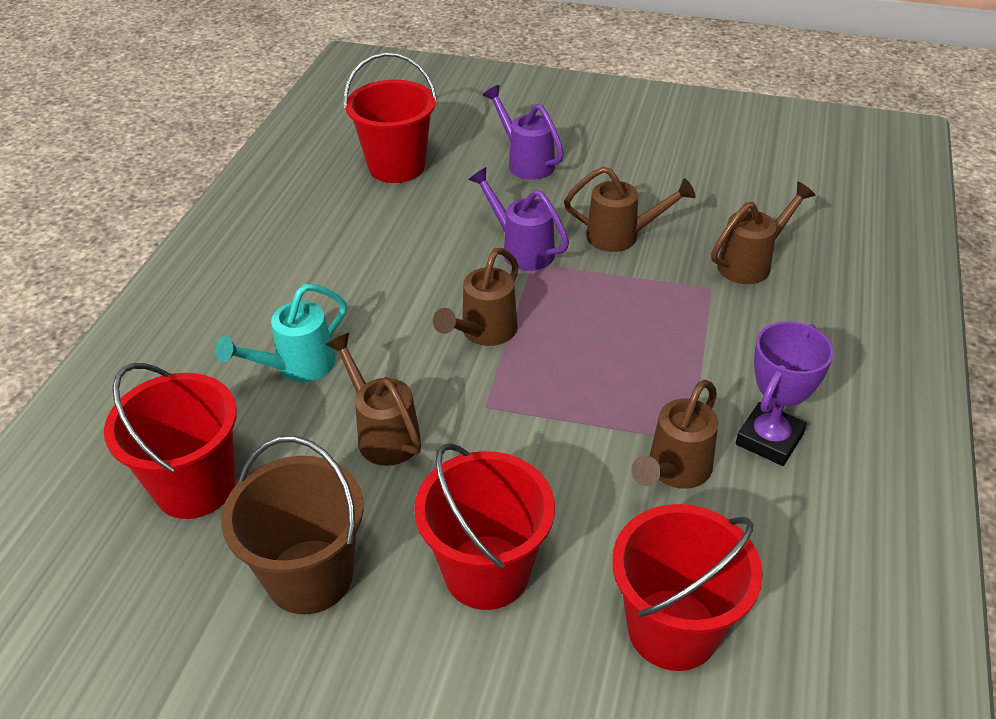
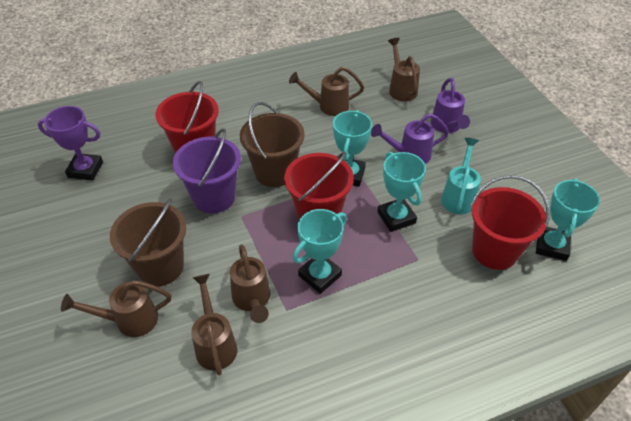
brown bucket: [221,436,364,615] = 1 -> [110,198,186,286] [240,102,305,187] = 2
purple bucket: none = 0 -> [173,128,241,213] = 1
red bucket: [104,363,237,519] [344,52,437,183] [414,443,555,610] [612,504,763,671] = 4 -> [155,81,219,154] [284,152,354,220] [471,175,550,270] = 3
turquoise trophy: none = 0 -> [293,209,347,294] [333,110,372,187] [377,152,426,232] [536,178,600,261] = 4

